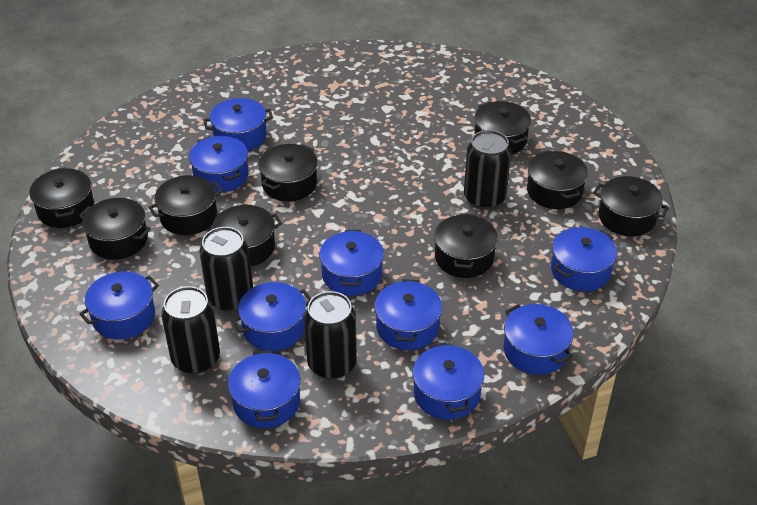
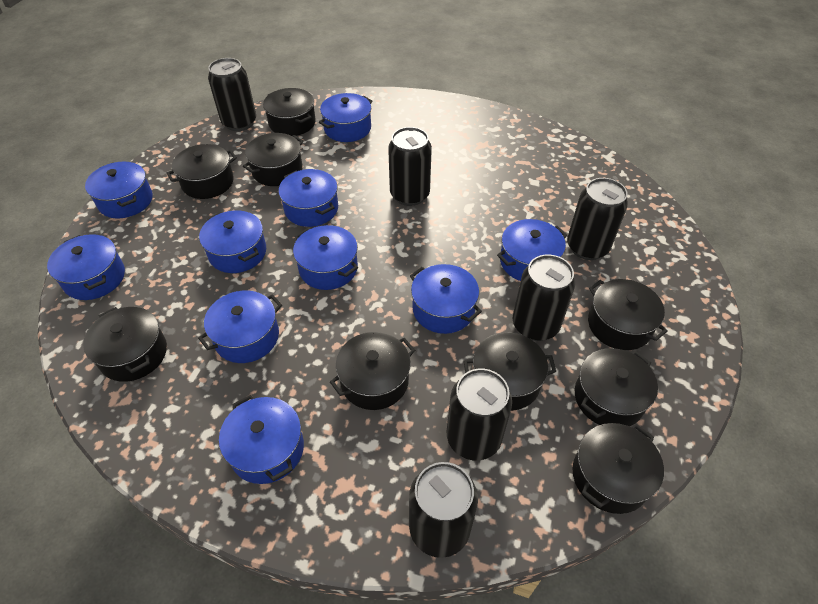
black can: [161,286,220,375] [199,227,253,312] [304,291,357,380] [464,130,511,210] = 4 -> [208,58,256,131] [388,127,432,206] [409,462,478,558] [447,369,512,460] [513,254,575,341] [567,178,628,260] = 6

